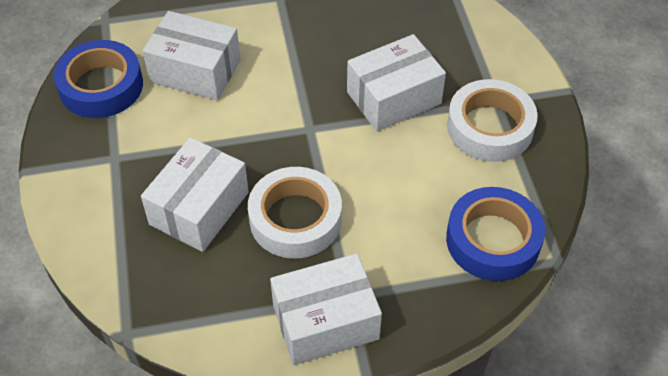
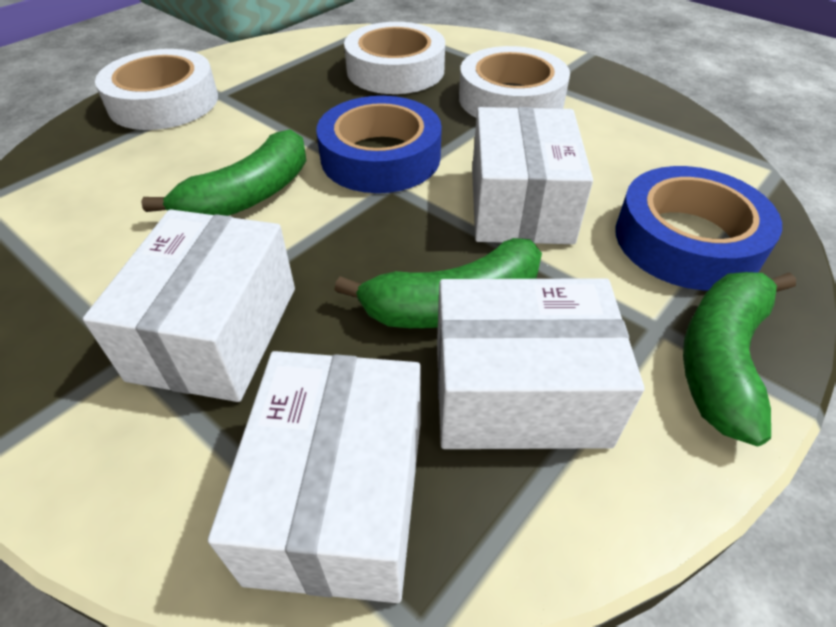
green banana: none = 0 -> [141,129,306,216] [335,238,542,328] [683,272,796,446] = 3
white tape: [248,167,342,259] [447,79,538,162] = 2 -> [95,49,218,130] [344,22,445,94] [459,46,570,117] = 3

